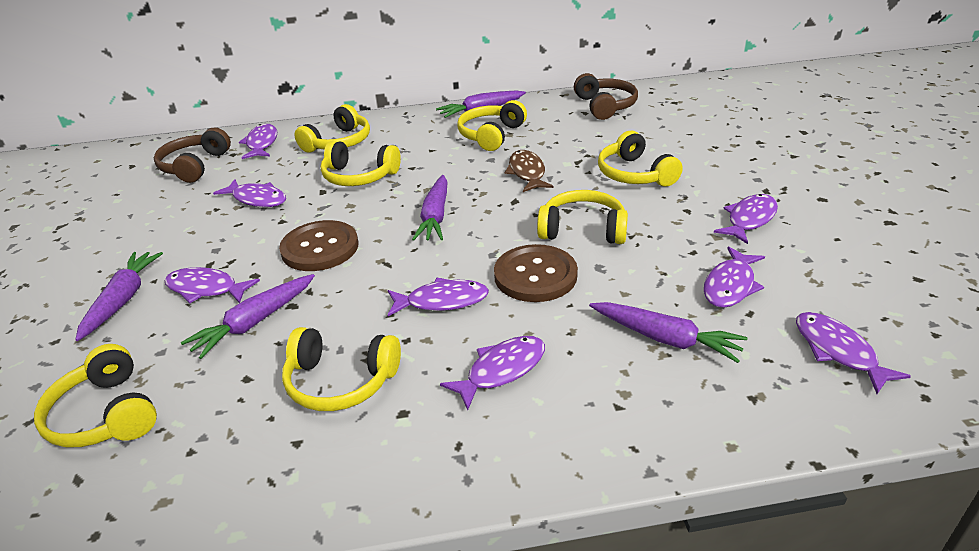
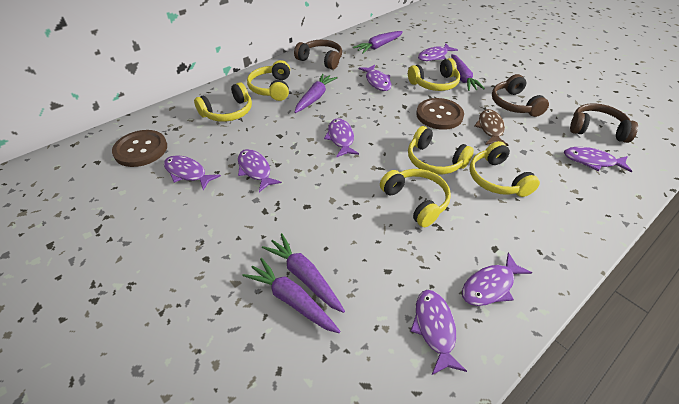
brown headphones: [154,128,231,183] [574,73,638,120] = 2 -> [294,40,342,70] [492,74,549,117] [570,103,638,143] = 3
yellow headphones: [34,344,157,447] [282,327,401,411] [295,104,370,153] [321,141,401,186] [457,100,527,151] [537,190,628,244] [598,131,683,187] = 7 -> [194,82,252,122] [247,60,290,101] [380,169,451,227] [408,58,460,91] [408,126,474,174] [469,141,540,197] = 6

